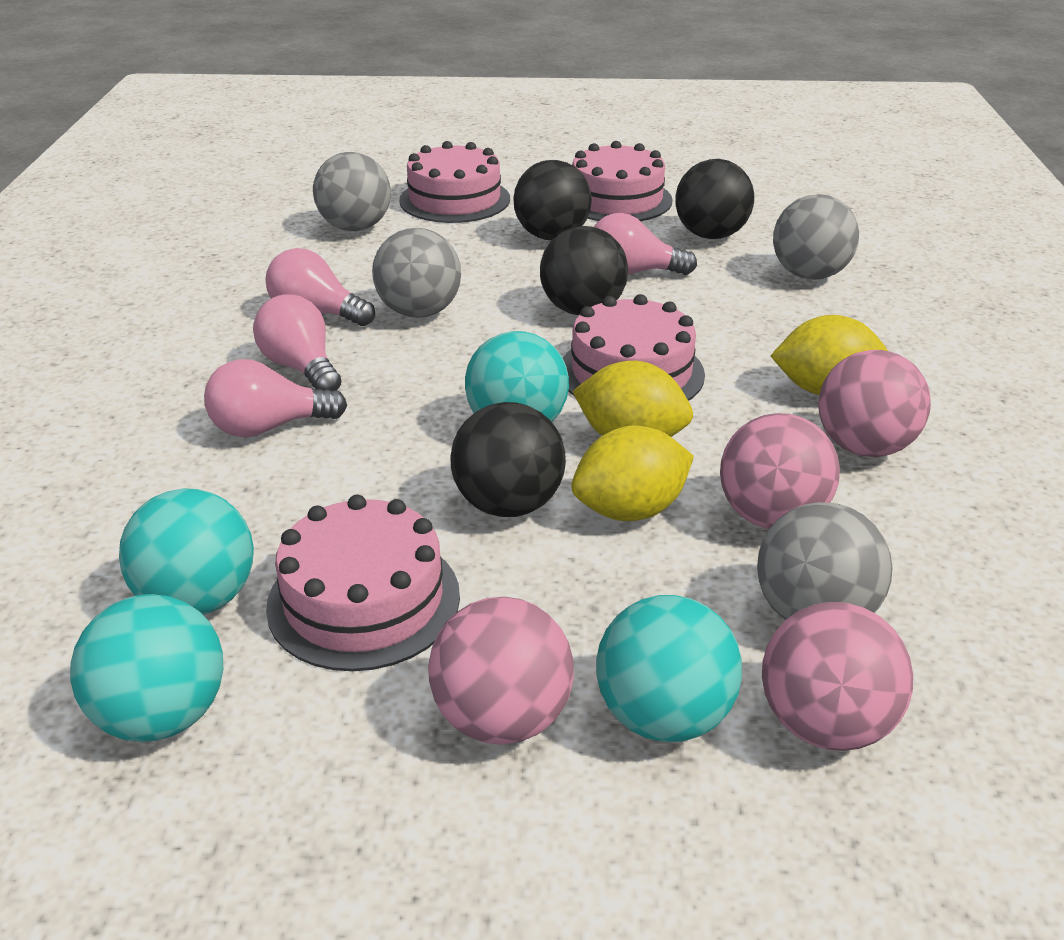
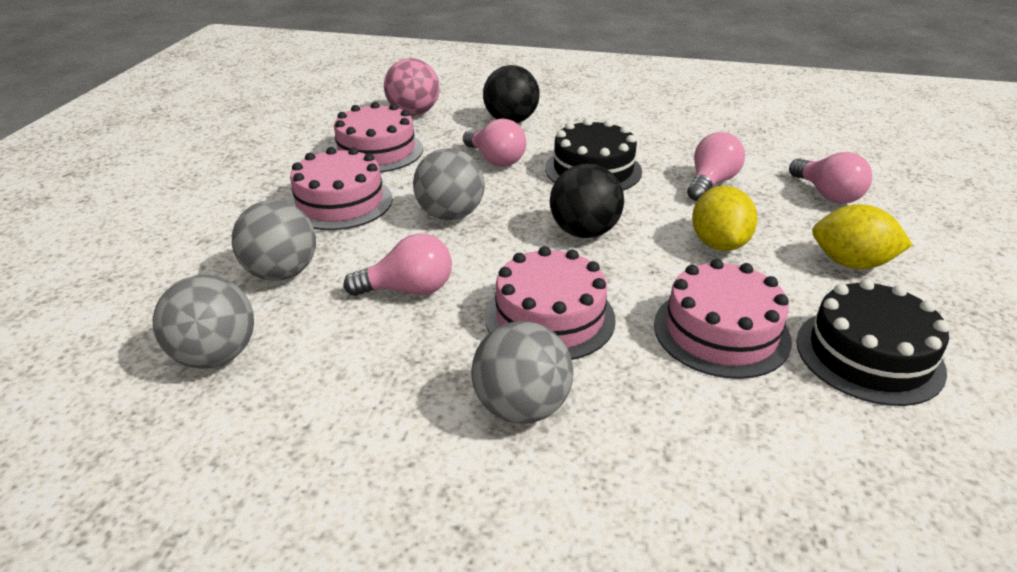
black ball: [450,402,566,517] [514,160,592,240] [540,226,628,315] [675,159,754,239] = 4 -> [483,65,540,123] [550,164,624,238] = 2
black cake: none = 0 -> [545,118,642,190] [796,279,949,406] = 2
pink ball: [428,597,574,745] [720,413,840,529] [762,602,913,751] [818,350,931,457] = 4 -> [384,58,439,115] = 1
turquoise ball: [70,594,223,742] [119,488,254,615] [465,331,569,422] [596,595,742,742] = 4 -> none = 0
yellow lemon: [571,426,694,521] [573,361,693,437] [771,315,888,395] = 3 -> [692,186,757,251] [812,204,913,269] = 2

